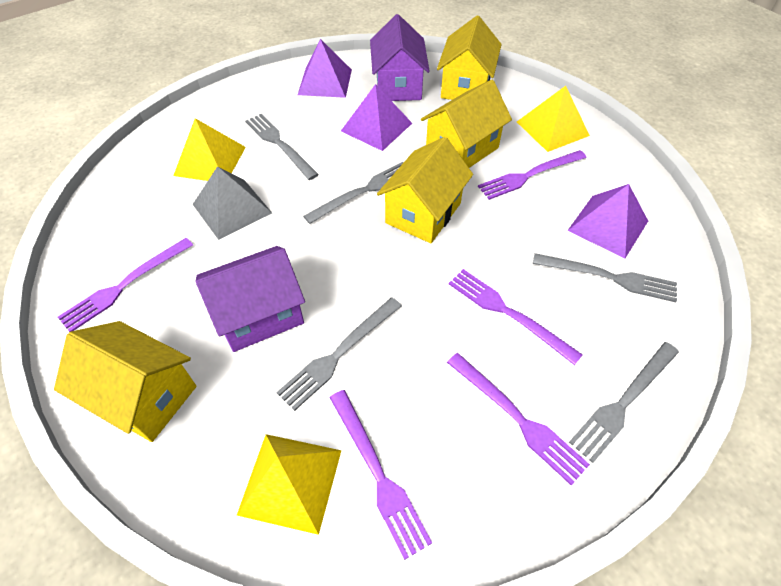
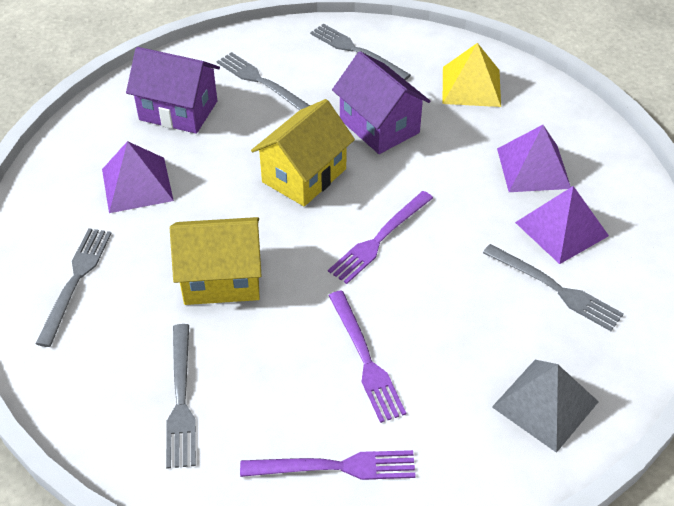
purple fork: [58,238,193,332] [329,390,432,560] [447,353,590,486] [449,269,583,365] [478,150,587,200] = 5 -> [240,450,416,480] [328,191,433,284] [328,290,406,423] = 3
yellow house: [54,321,196,442] [377,137,473,243] [421,80,512,168] [437,16,502,100] = 4 -> [170,217,262,305] [251,99,355,207] = 2
yellow pyramid: [173,118,246,181] [237,434,342,535] [517,86,590,152] = 3 -> [442,43,501,107] = 1

